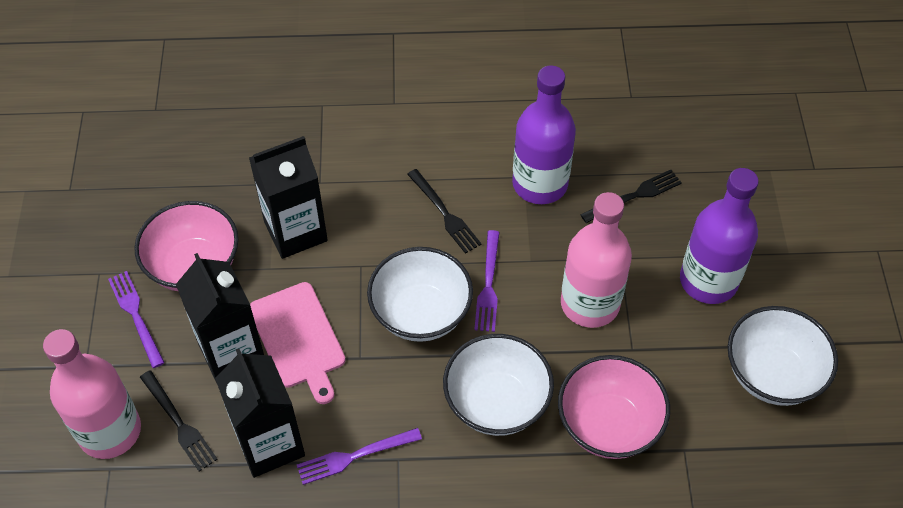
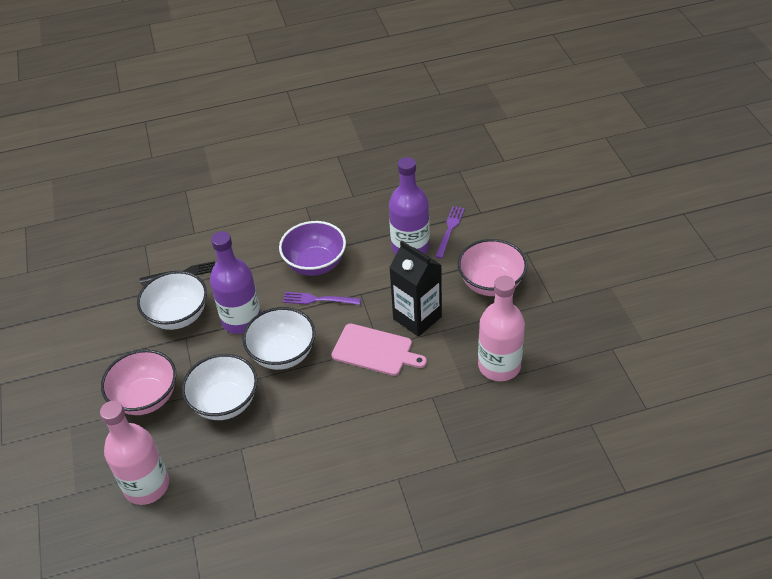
black carton: [176,253,264,383] [215,349,305,478] [249,136,328,259] = 3 -> [389,241,442,337] = 1
black fork: [140,370,218,472] [407,169,482,254] [580,170,682,223] = 3 -> [140,261,215,284] = 1
purple bowl: none = 0 -> [279,221,346,276] = 1
purple fork: [108,271,165,368] [297,428,422,485] [474,230,500,332] = 3 -> [283,292,361,305] [435,206,465,259] = 2

